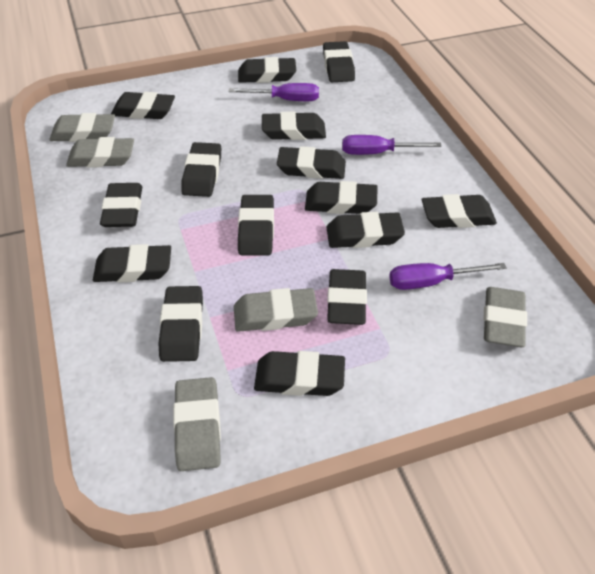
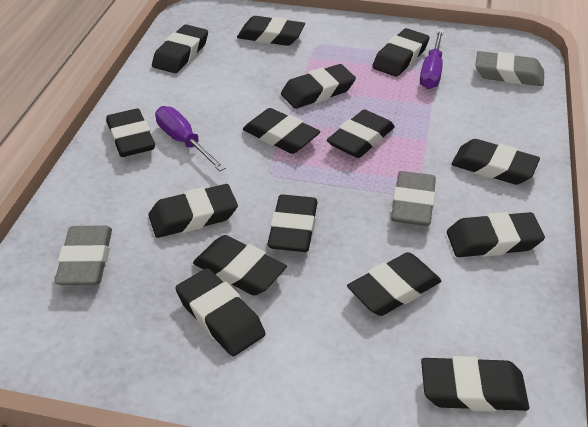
grey eraser: [49,113,115,142] [66,137,134,168] [173,377,221,471] [234,288,318,332] [483,287,527,347] = 5 -> [54,225,112,285] [391,171,436,226] [475,51,544,86] = 3
purple screwdriver: [228,83,319,101] [342,135,442,155] [389,263,506,290] = 3 -> [155,106,226,171] [420,30,444,89] = 2

